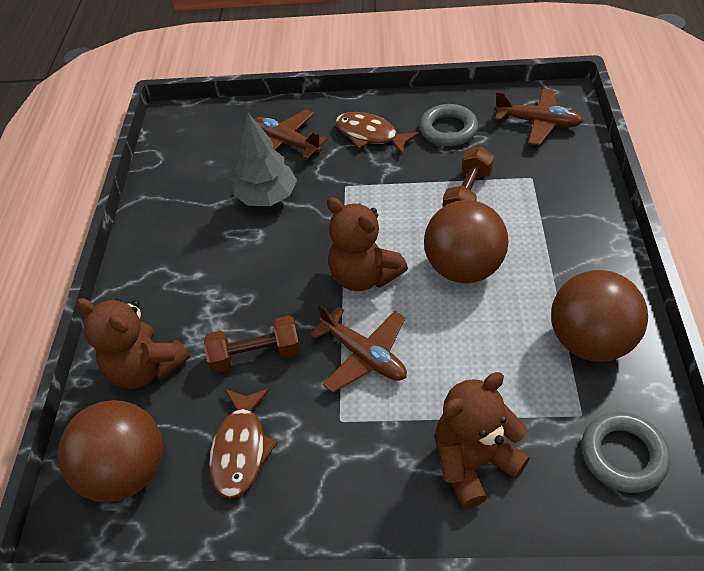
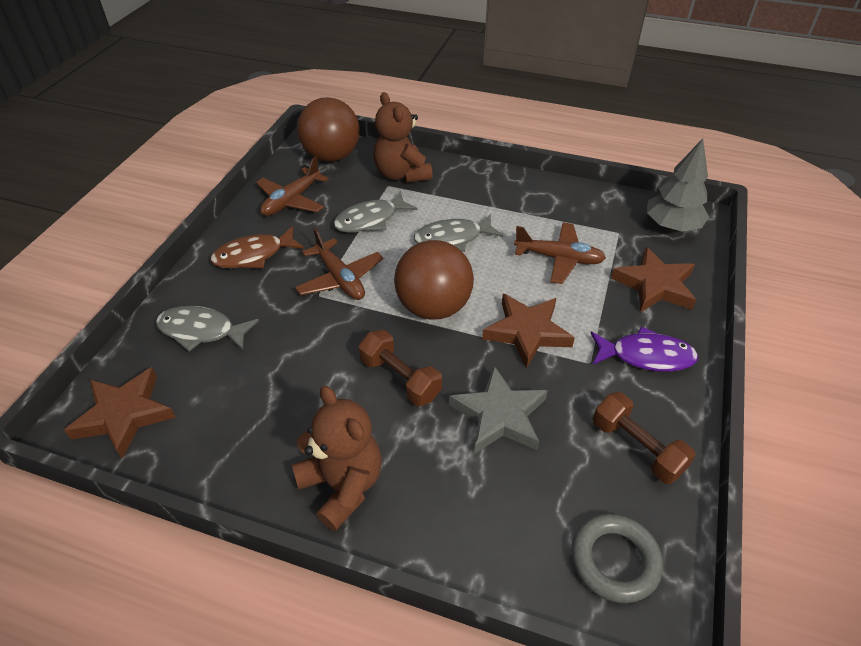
brown ball: [58,400,163,502] [424,200,509,283] [551,270,648,362] = 3 -> [297,97,360,162] [394,240,474,320] = 2
brown fish: [209,389,278,499] [335,112,419,155] = 2 -> [210,226,304,268] = 1
brown star: none = 0 -> [64,367,176,459] [482,294,575,368] [611,247,696,312] = 3
brown teddy bear: [76,298,190,389] [327,197,408,291] [435,372,530,509] = 3 -> [292,386,382,531] [373,92,433,183] = 2
grey fish: none = 0 -> [156,306,259,352] [333,191,418,233] [414,214,503,252] = 3
grey ring: [419,104,478,147] [581,412,670,493] = 2 -> [571,513,663,603] = 1
grey star: none = 0 -> [449,366,548,454] = 1
purple fish: none = 0 -> [591,326,698,372] = 1

